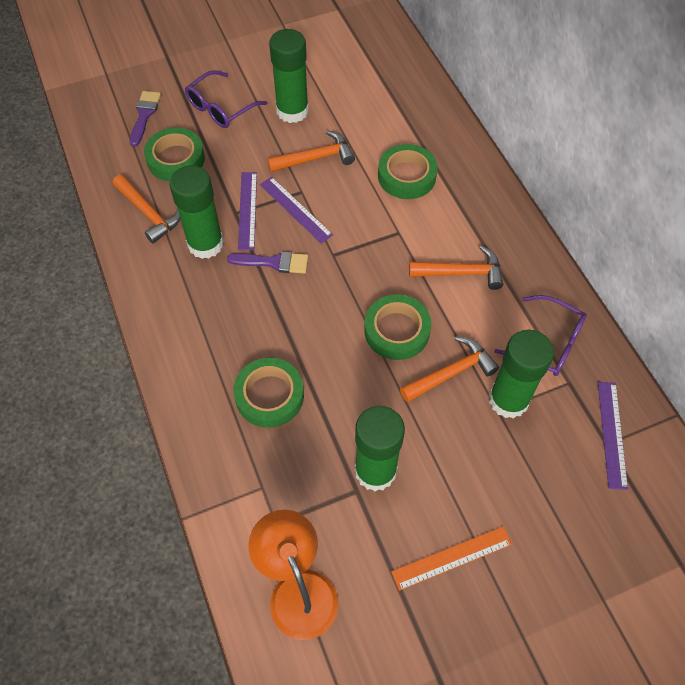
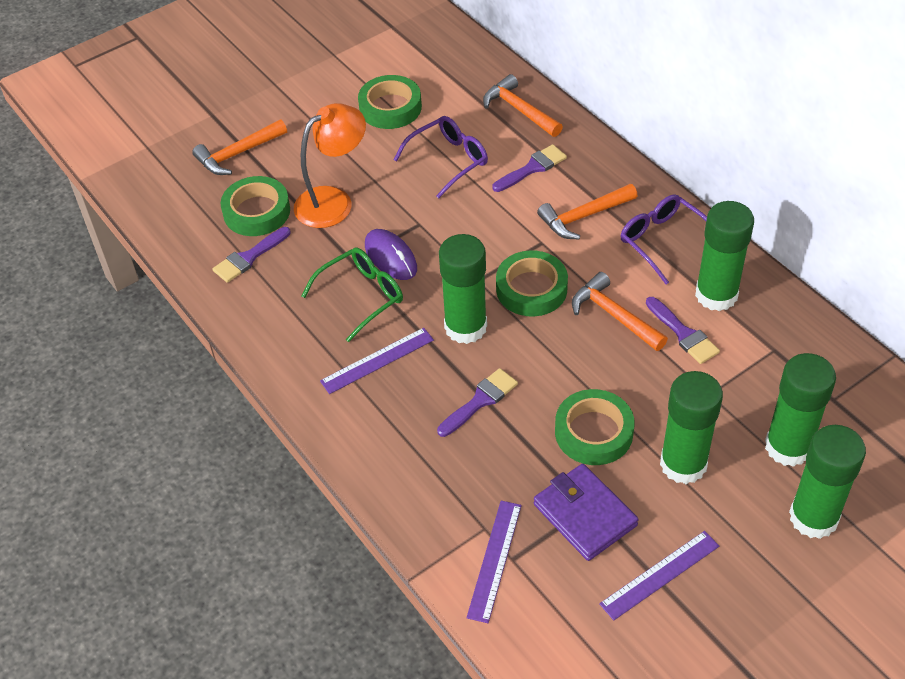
green glasses: none = 0 -> [302,248,403,342] = 1
green glue stick: [169,166,224,259] [269,29,309,123] [354,406,405,491] [489,330,554,419] = 4 -> [439,234,487,344] [660,371,723,484] [695,201,754,311] [765,353,836,467] [789,425,866,539] = 5
orange ruler: [391,526,512,591] = 1 -> none = 0
purple brush: [130,91,161,147] [227,251,308,274] = 2 -> [213,227,291,283] [437,368,518,437] [493,144,567,192] [646,297,720,364] = 4
purple mouse: none = 0 -> [365,229,417,280] = 1
purple wallet: none = 0 -> [534,464,639,561] = 1

